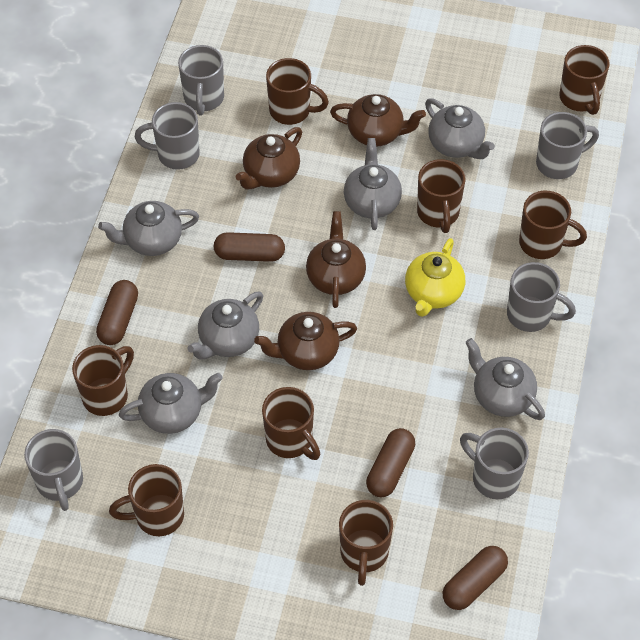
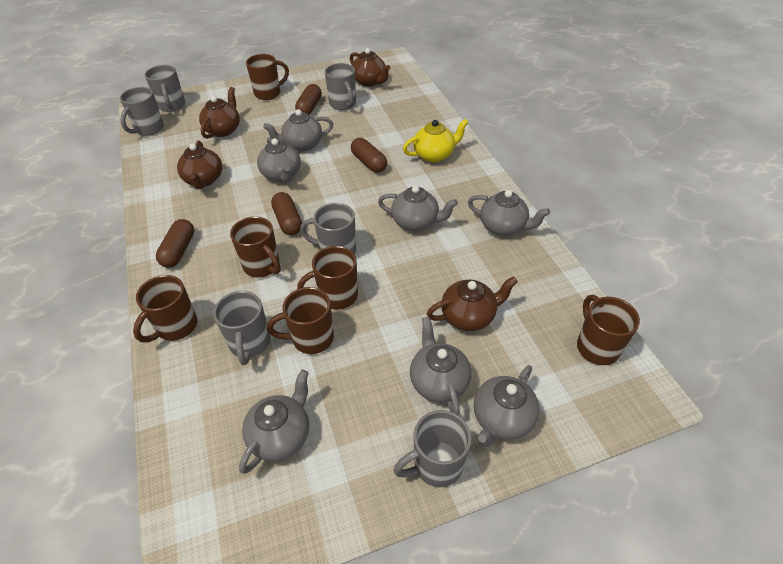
brown mug: [72,345,134,416] [109,464,184,536] [262,387,320,460] [266,58,329,125] [339,500,393,586] [417,159,466,233] [519,191,587,259] [560,45,609,115] = 8 -> [133,275,197,343] [230,216,281,277] [246,54,289,100] [267,287,334,354] [297,246,358,310] [577,295,640,365] = 6
grey teapot: [98,201,199,256] [119,373,223,434] [188,291,263,359] [344,138,402,230] [425,98,495,159] [465,338,545,420] = 6 -> [239,370,309,474] [257,137,301,183] [263,109,333,151] [378,185,458,231] [410,317,471,415] [468,190,550,236] [474,365,540,446] = 7

